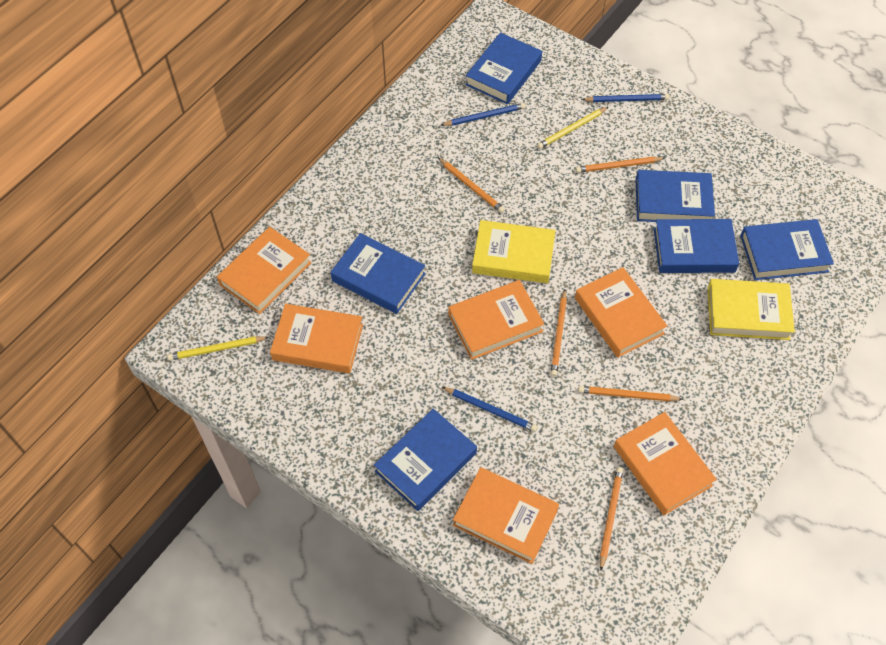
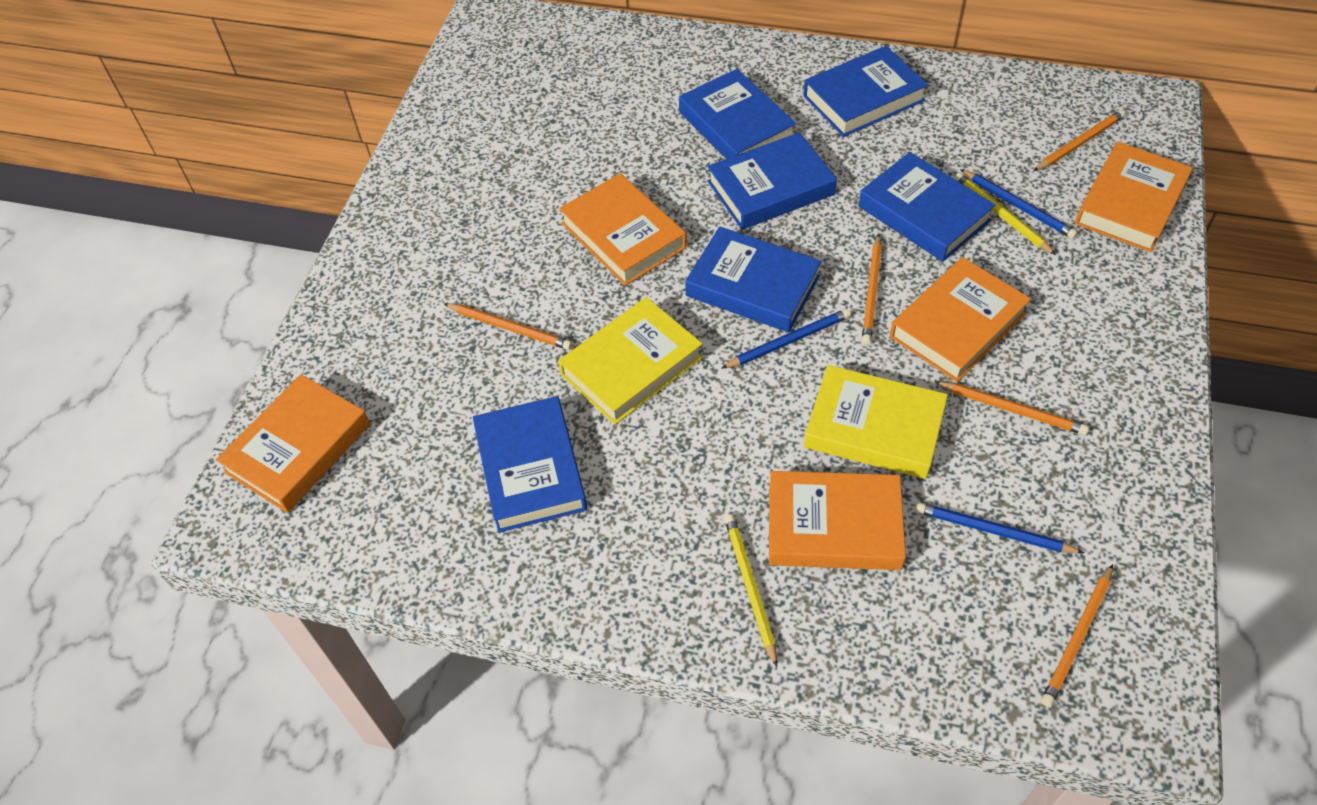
orange book: [217,227,312,314] [270,304,363,373] [448,280,544,360] [453,467,559,564] [575,267,667,358] [614,412,717,515] = 6 -> [216,374,370,513] [559,173,686,286] [769,471,906,570] [890,257,1031,382] [1075,142,1193,252] = 5

